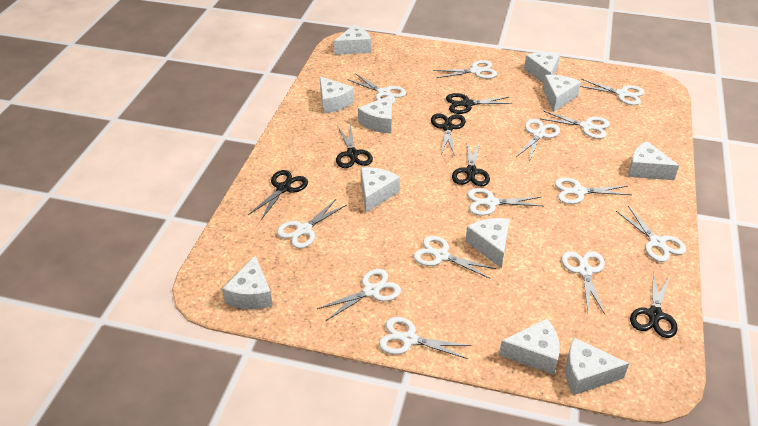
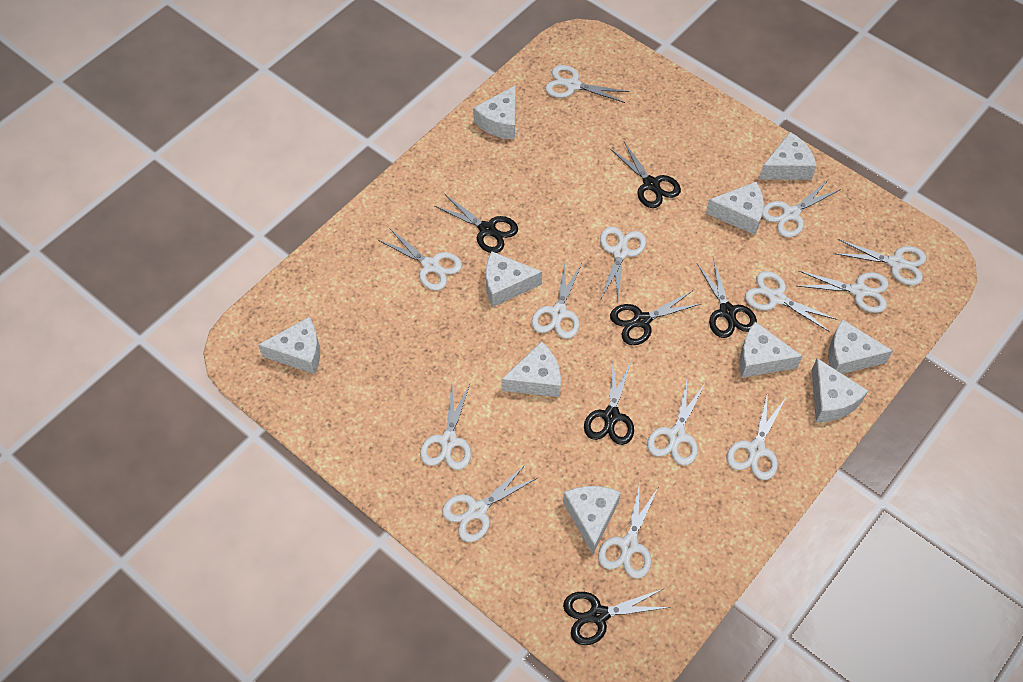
white cheese: [222,256,273,309] [320,77,354,113] [334,25,371,55] [358,95,392,133] [361,167,400,212] [465,218,510,269] [499,319,560,375] [524,52,560,83] [543,75,581,112] [565,337,629,395] [628,141,679,180] = 11 -> [258,317,320,374] [473,85,516,139] [486,251,542,307] [501,341,561,397] [563,486,621,554] [706,182,764,235] [739,321,803,378] [759,132,817,180] [812,358,868,422] [828,319,893,374] = 10

